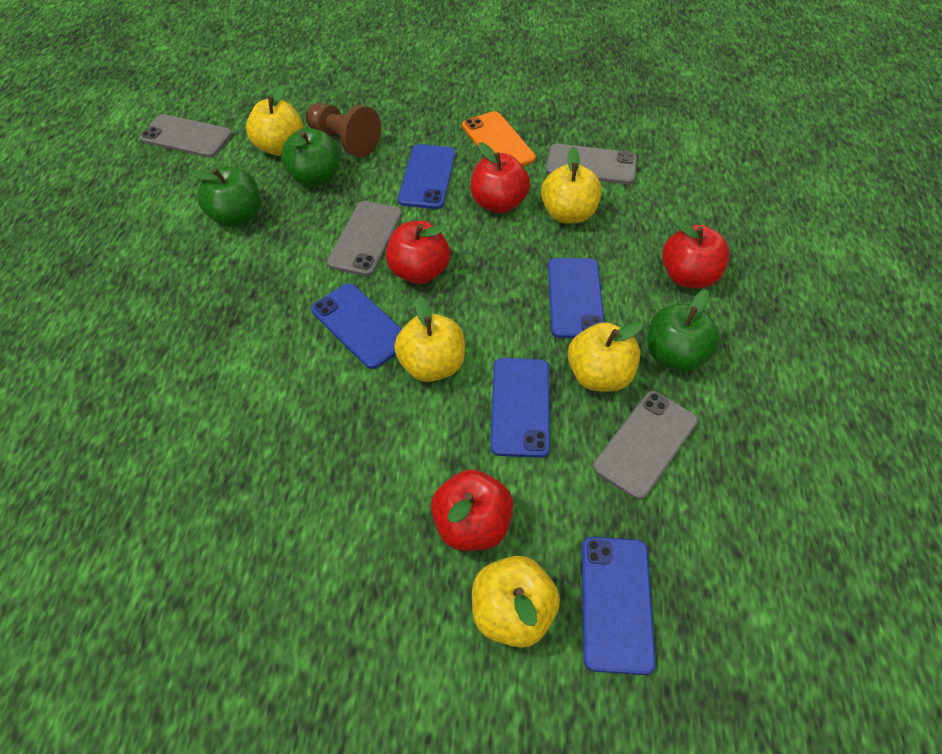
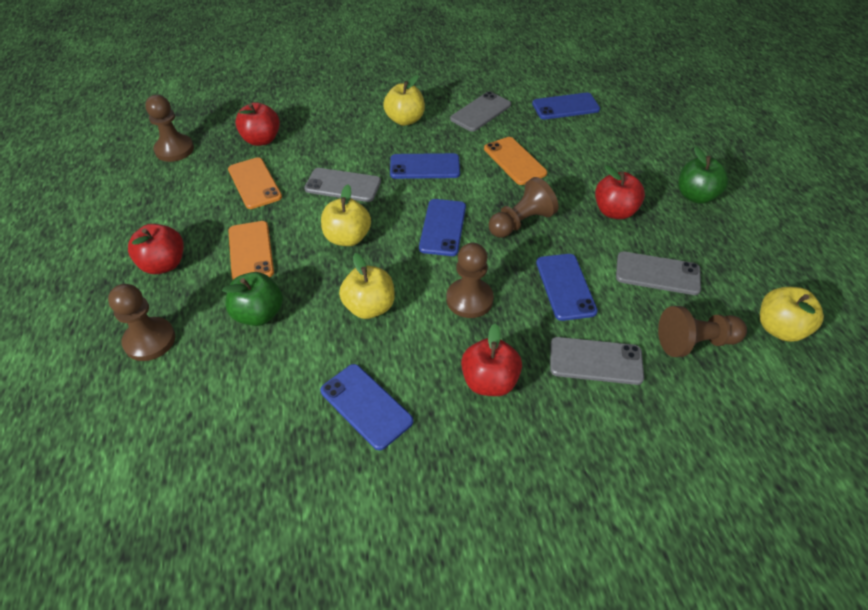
brown pawn: [306,103,381,157] = 1 -> [108,284,175,361] [145,95,194,162] [446,243,494,318] [488,177,559,238] [658,306,747,357] = 5
green apple: [189,167,260,227] [281,128,340,187] [647,289,720,372] = 3 -> [222,272,283,326] [678,146,729,204] = 2
orange phone: [462,111,536,166] = 1 -> [228,157,282,209] [228,221,274,280] [484,137,547,185] = 3
yellow apple: [246,84,304,156] [394,296,465,382] [472,556,560,648] [541,147,602,224] [568,322,643,392] = 5 -> [321,185,371,246] [339,253,395,319] [383,75,425,126] [760,287,824,342] = 4

